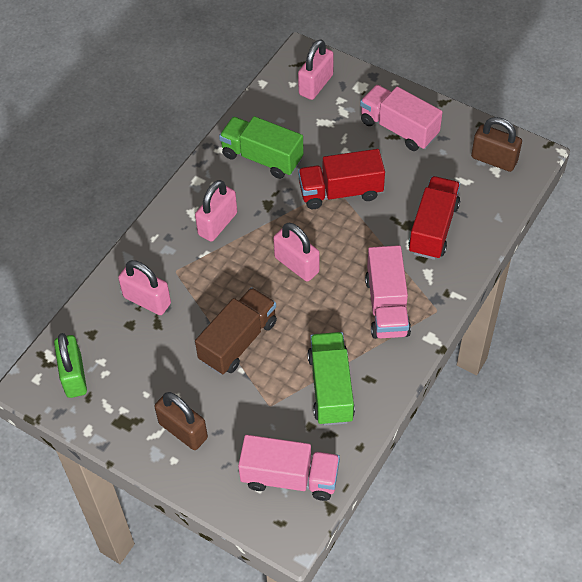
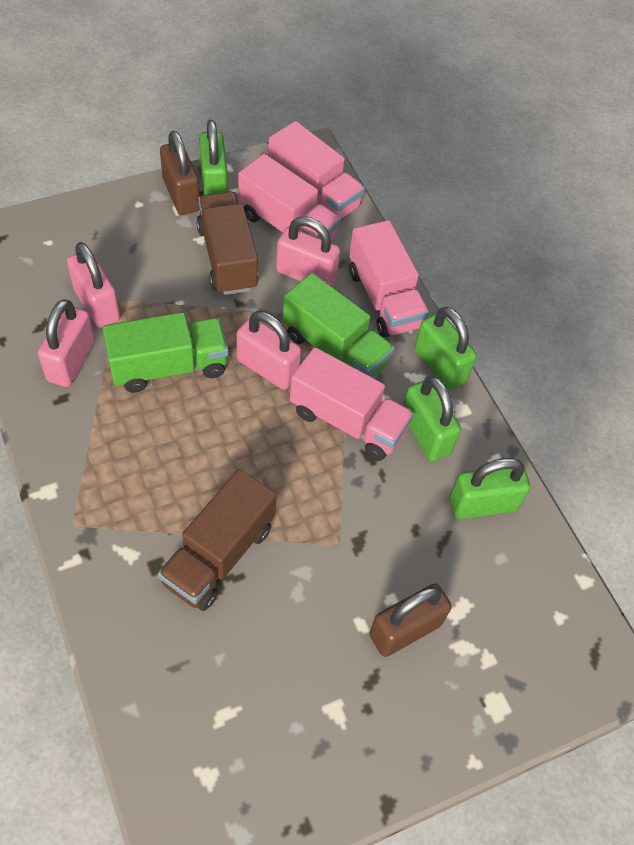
brown truck: [195,287,277,374] = 1 -> [158,469,277,611] [196,192,259,295] = 2
green padlock: [54,333,87,398] = 1 -> [199,120,228,195] [403,376,461,461] [414,307,477,390] [449,458,530,519] = 4
pink truck: [238,435,340,501] [360,85,443,151] [365,245,411,339] = 3 -> [238,154,341,241] [268,121,365,219] [290,347,414,461] [349,220,429,338] = 4
red truck: [298,149,385,209] [408,176,460,260] = 2 -> none = 0

